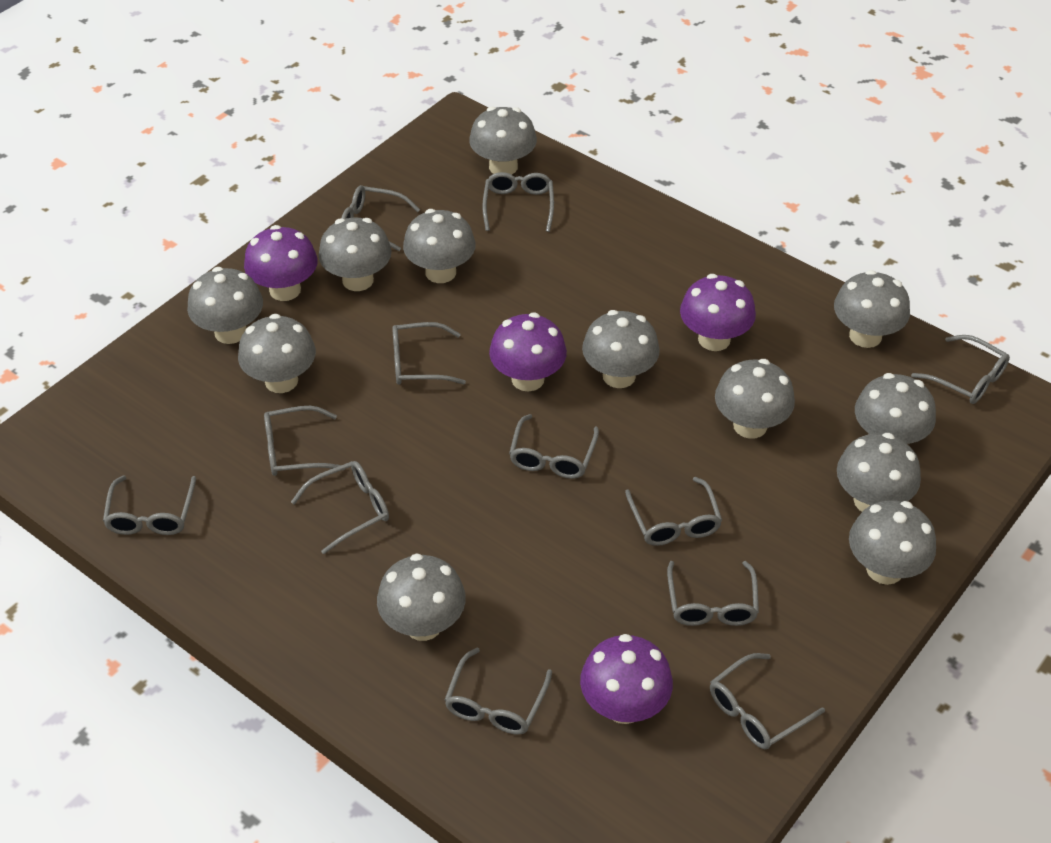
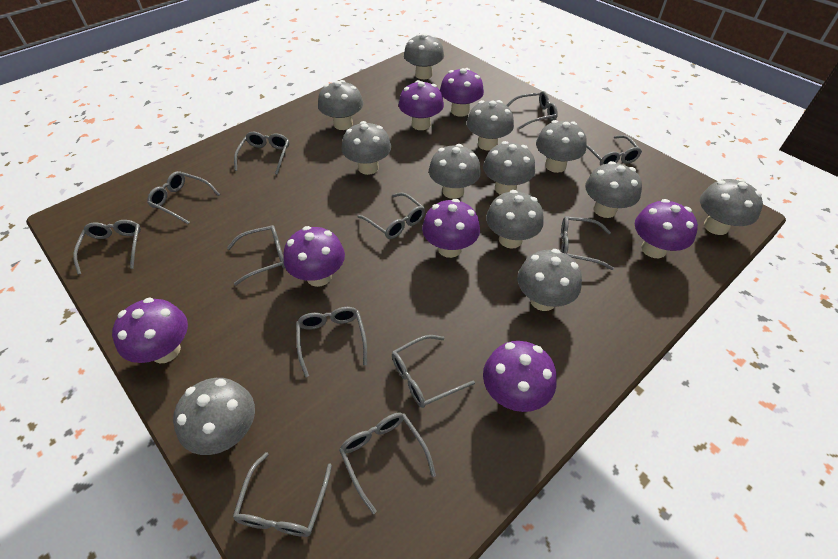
purple mushroom: [244,225,318,301] [489,312,567,391] [580,634,673,724] [680,274,756,351] = 4 -> [112,297,188,363] [284,226,345,287] [399,80,444,130] [422,199,480,258] [440,68,484,117] [483,341,557,412] [635,199,698,258] = 7

